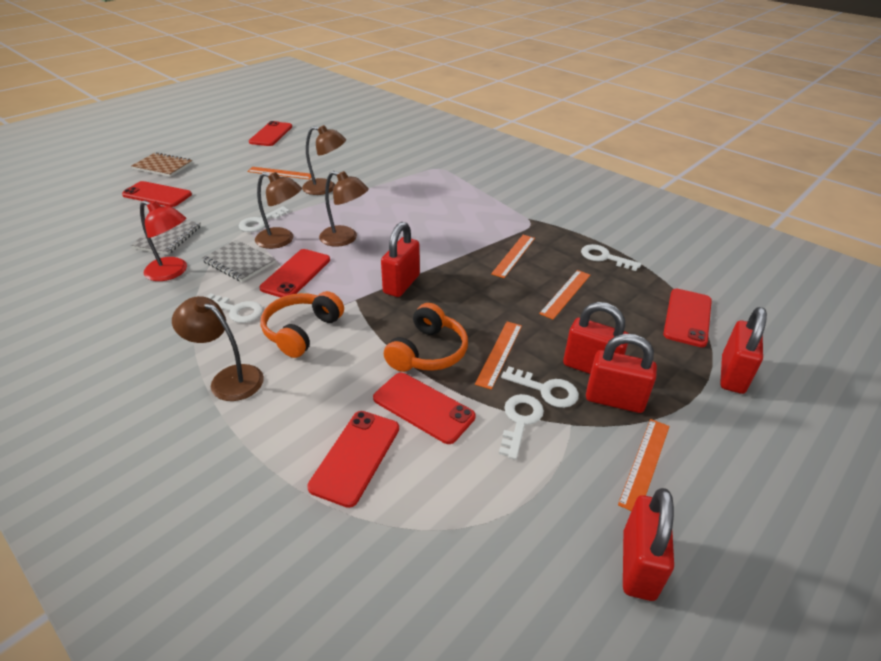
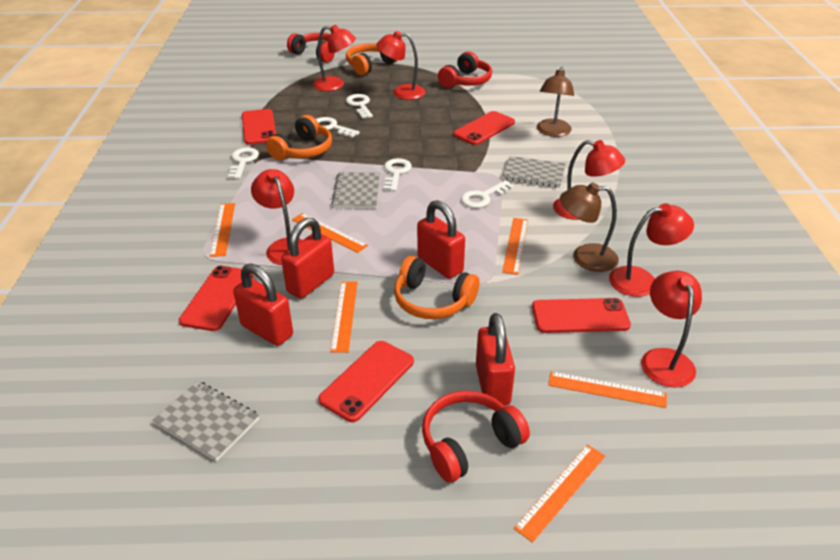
brown lamp: [172,296,264,401] [255,172,302,249] [302,125,346,195] [319,171,369,247] = 4 -> [537,67,574,137] [560,182,619,272] = 2
brown notebook: [132,152,193,177] = 1 -> none = 0
grey notebook: [131,220,201,255] [202,240,276,282] = 2 -> [153,381,259,461] [332,172,380,208] [503,156,566,188] = 3
orange headphones: [260,291,344,358] [384,303,468,372] = 2 -> [266,115,332,160] [346,43,398,76] [394,256,479,319] = 3
orange ruler: [247,167,312,180] [475,322,522,390] [491,235,535,278] [539,270,590,319] [618,419,670,511] = 5 -> [210,203,235,257] [292,213,368,253] [330,281,358,353] [502,218,528,275] [514,444,605,543] [548,371,667,408] = 6
red headphones: none = 0 -> [287,33,335,63] [422,391,530,483] [438,51,492,88] = 3
red lamp: [140,200,187,281] = 1 -> [251,169,302,265] [313,25,356,91] [376,31,425,100] [553,140,625,220] [609,203,694,297] [641,271,702,388] = 6
red padlock: [381,222,420,297] [563,302,629,374] [586,334,657,413] [623,488,674,601] [720,307,767,394] = 5 -> [233,263,293,346] [281,218,334,299] [417,200,465,279] [476,313,515,406] = 4
red phone: [122,181,192,207] [249,121,292,146] [259,249,330,298] [307,411,399,508] [373,373,475,444] [663,289,712,347] = 6 -> [179,266,253,331] [242,109,276,145] [318,341,414,422] [453,111,515,145] [532,298,631,333] = 5

